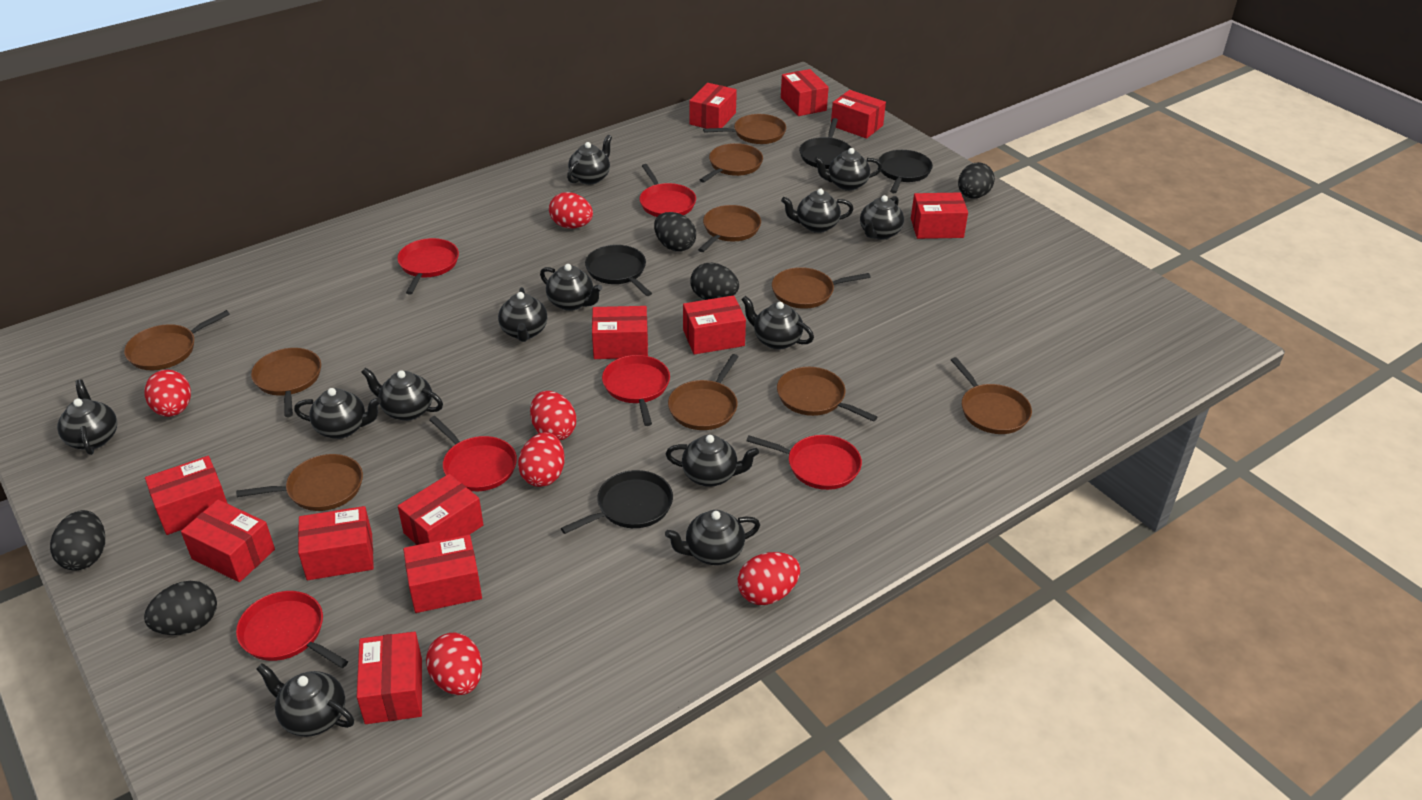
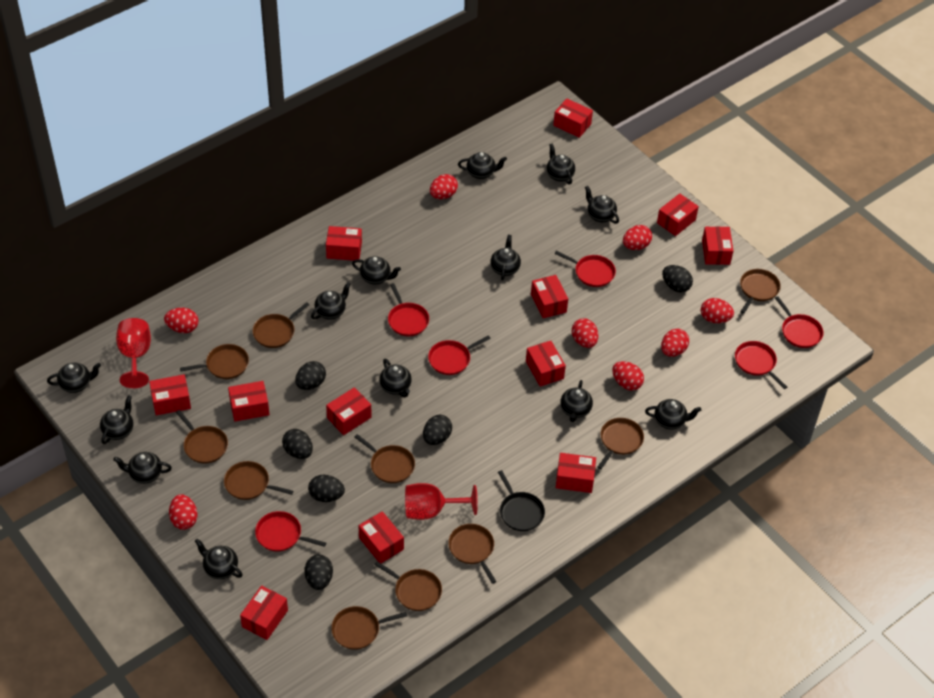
black egg: [50,510,105,570] [144,581,217,635] [654,212,696,252] [690,263,739,300] [958,162,995,198] = 5 -> [282,429,313,459] [295,361,326,390] [305,554,333,590] [308,475,345,502] [423,415,452,445] [662,265,693,293] = 6
black pan: [561,470,673,534] [585,245,652,296] [799,118,851,169] [879,150,933,193] = 4 -> [498,470,545,531] = 1
red egg: [144,370,191,417] [426,633,482,695] [518,432,565,487] [530,391,576,440] [549,192,593,228] [738,552,800,605] = 6 -> [164,308,198,333] [169,494,197,530] [430,174,458,199] [572,318,598,348] [612,361,644,391] [623,225,652,250] [661,329,689,357] [701,298,734,323] = 8
red goblet: none = 0 -> [116,318,151,388] [405,483,478,520] = 2

